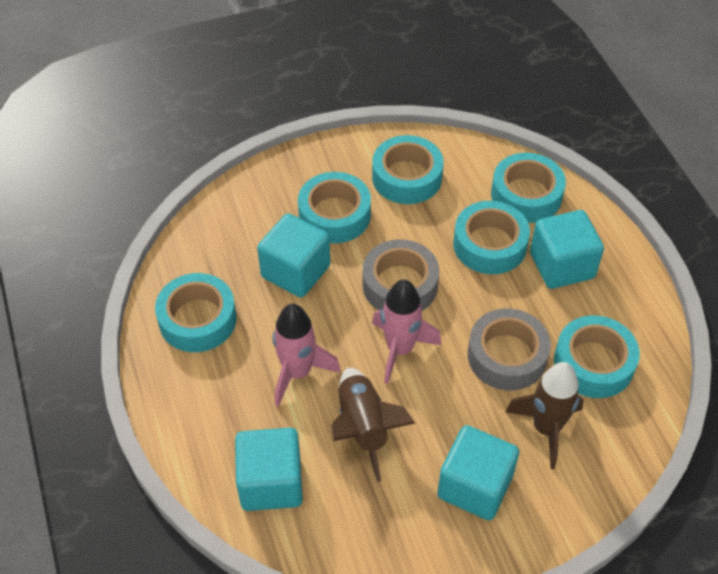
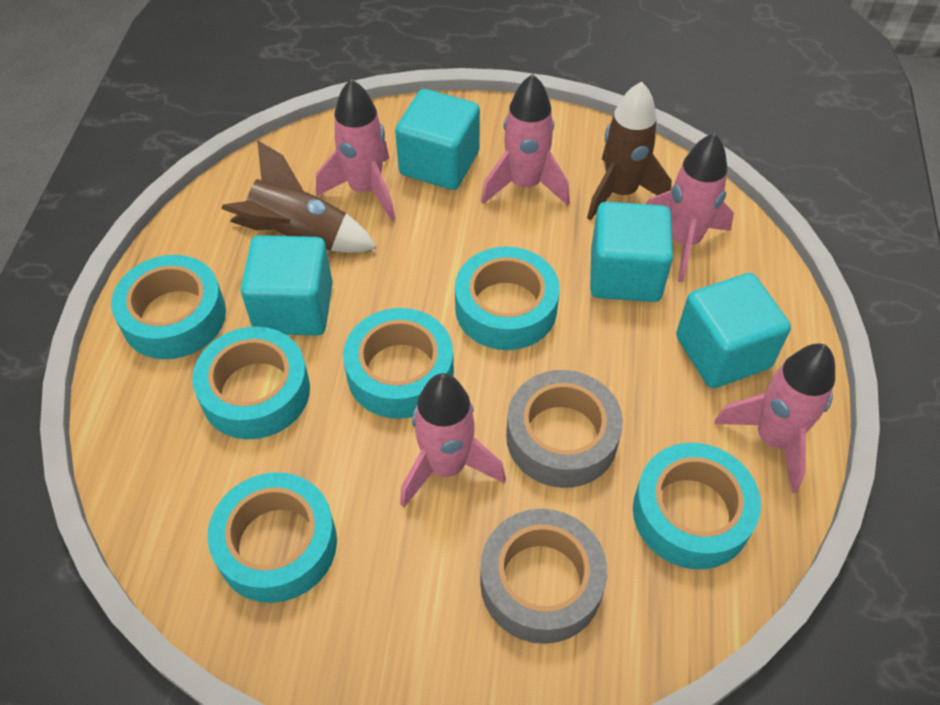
pink rocket: [273,304,341,406] [372,279,441,384] = 2 -> [316,79,395,221] [400,373,506,508] [481,74,570,206] [646,133,734,282] [714,343,835,493] = 5

